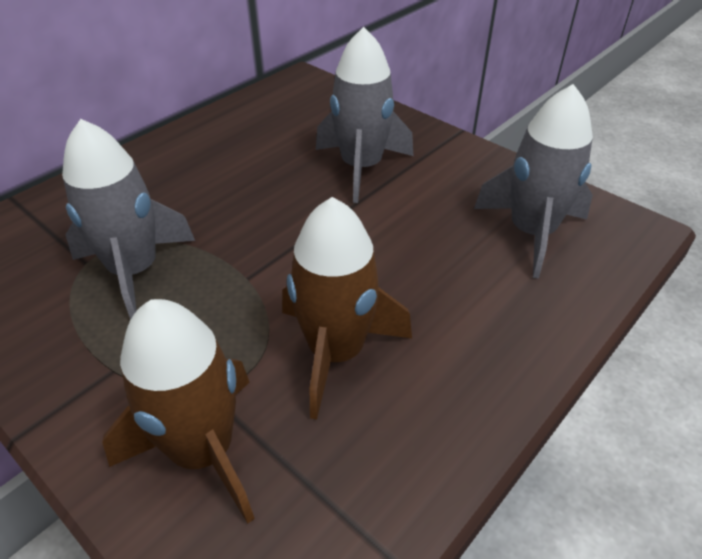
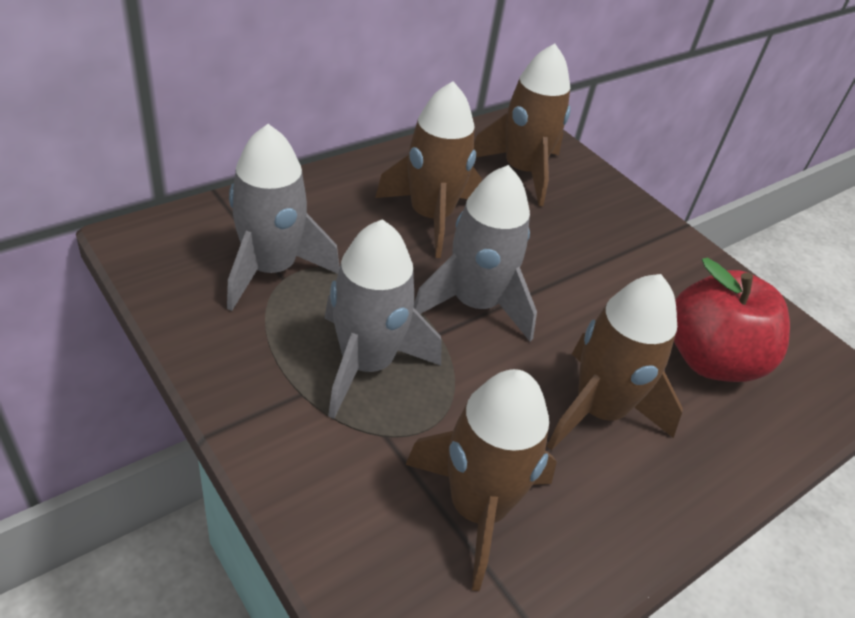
brown rocket: [102,299,255,524] [282,197,412,420] = 2 -> [375,81,482,258] [405,369,557,591] [474,44,571,206] [547,274,683,451] = 4
red apple: none = 0 -> [674,258,790,382] = 1

